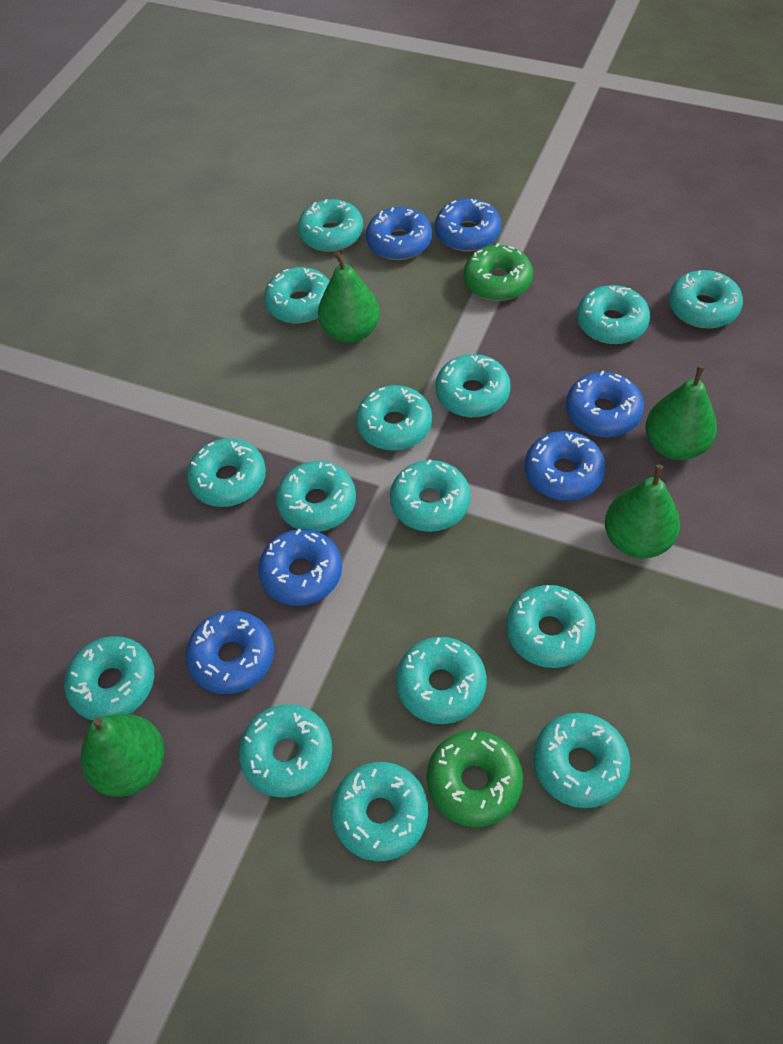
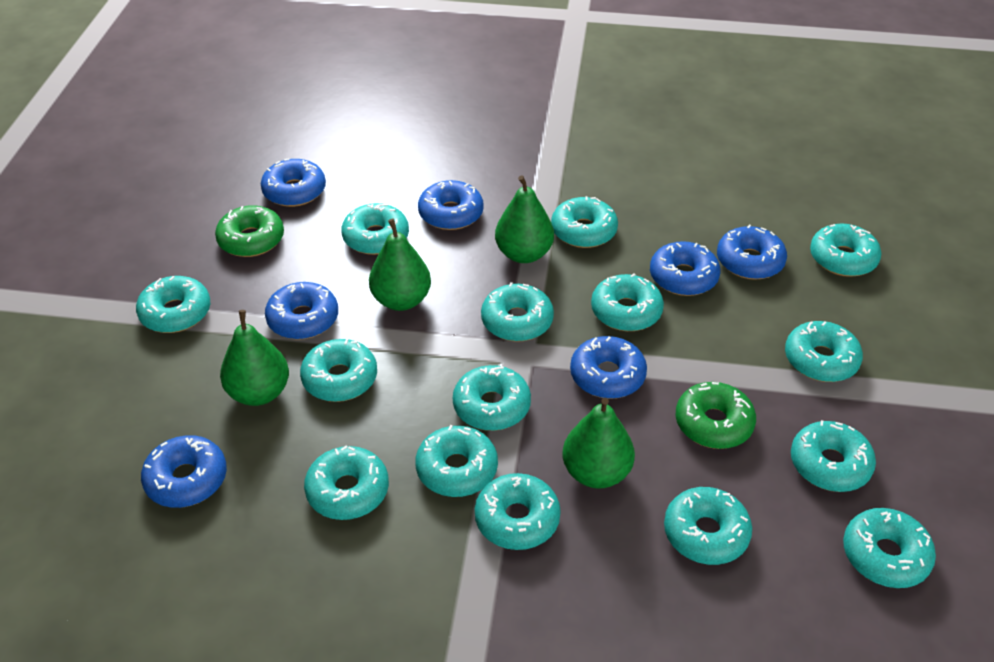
blue donut: [186,610,274,694] [258,529,342,606] [366,207,432,260] [435,198,501,252] [525,431,605,501] [566,370,644,437] = 6 -> [141,435,227,508] [261,159,326,207] [265,282,338,340] [418,180,484,230] [570,336,647,399] [650,241,720,296] [717,224,787,280] = 7

